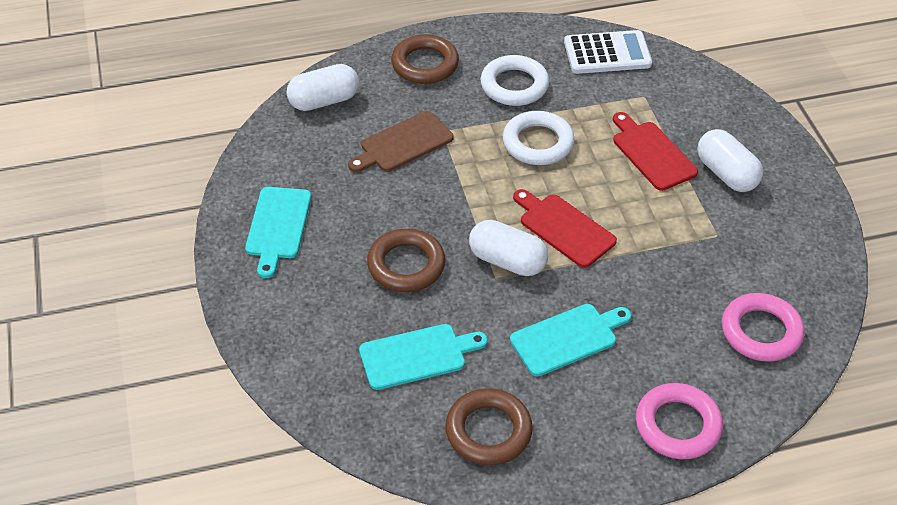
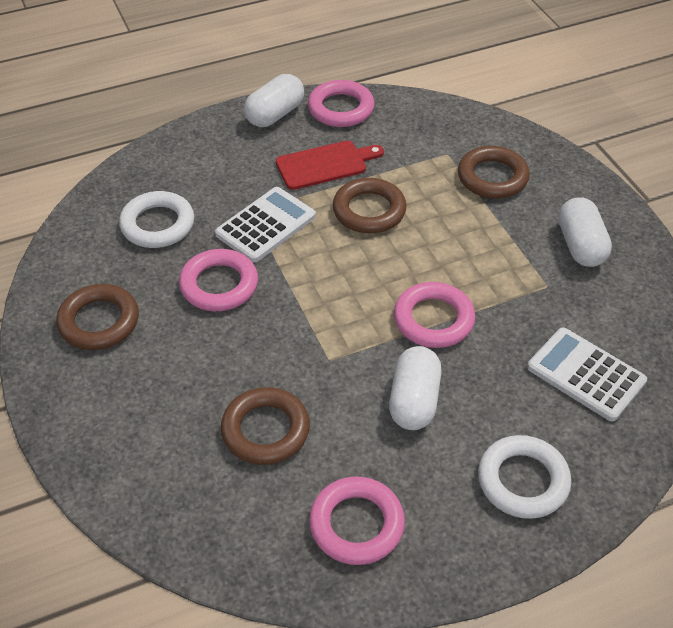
brown cutting board: [348,111,453,172] = 1 -> none = 0
brown ring: [367,229,445,292] [391,34,459,84] [445,388,533,465] = 3 -> [56,284,139,350] [221,387,310,465] [333,178,406,233] [458,146,530,199] = 4
pink ring: [636,383,723,459] [722,293,804,362] = 2 -> [179,249,258,311] [308,80,375,127] [309,477,405,565] [394,282,475,348] = 4
red cutting board: [513,189,617,268] [613,112,698,191] = 2 -> [276,141,384,190] = 1
turquoise cutting board: [245,187,311,278] [359,324,488,390] [510,304,631,376] = 3 -> none = 0
white calculator: [564,30,652,74] = 1 -> [215,187,316,263] [527,327,647,422] = 2

